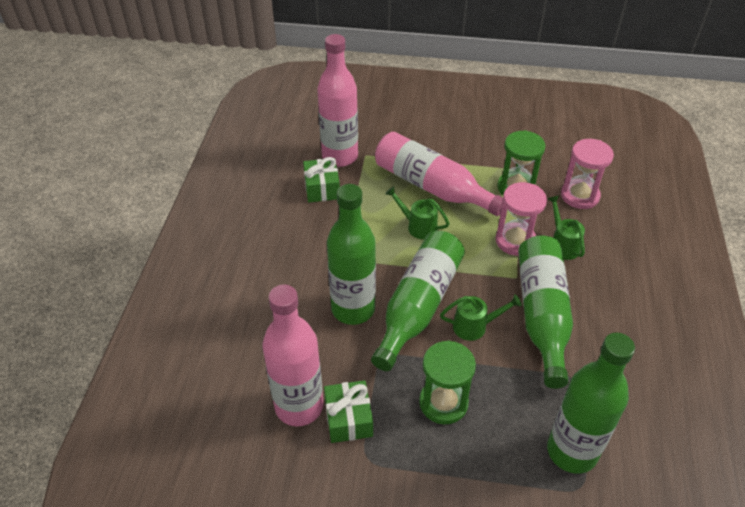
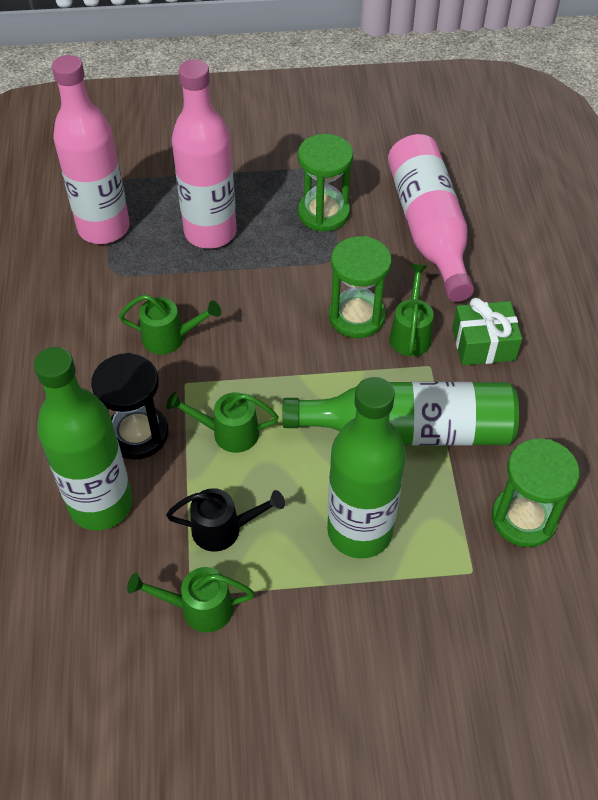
black hourglass: none = 0 -> [91,353,168,460] = 1
black watering can: none = 0 -> [166,488,285,552] = 1
green bottle: [327,184,376,325] [371,231,465,371] [518,235,573,389] [547,333,635,474] = 4 -> [34,347,133,530] [282,382,519,446] [327,377,406,559] = 3
green gift: [303,157,340,202] [324,380,373,443] = 2 -> [452,298,522,366] = 1
green hourglass: [419,340,476,424] [497,130,546,195] = 2 -> [298,134,353,232] [329,236,392,338] [492,438,580,547] = 3
green watering can: [385,186,450,239] [440,294,522,341] [547,195,585,260] = 3 -> [119,294,221,354] [127,567,254,633] [166,392,279,453] [390,264,434,356] = 4
pink hourglass: [495,182,547,256] [561,139,614,209] = 2 -> none = 0

